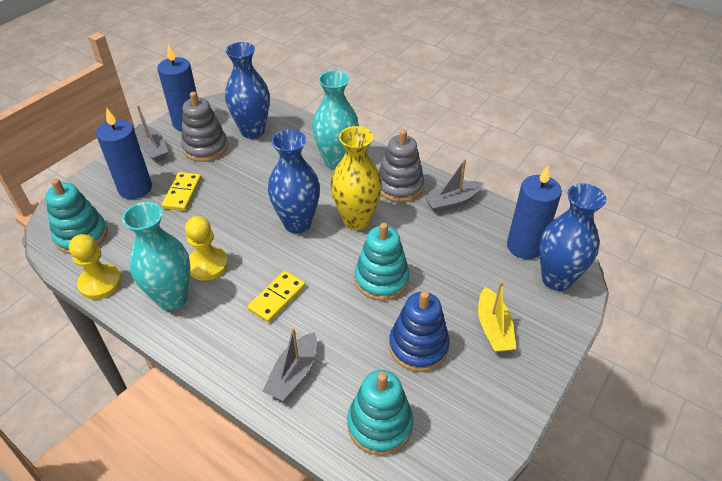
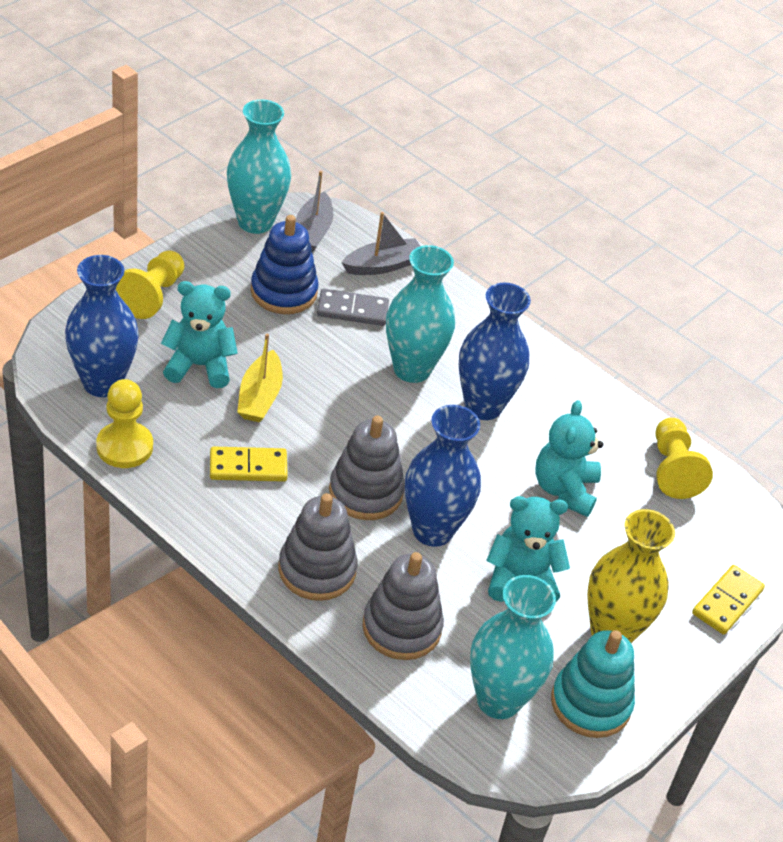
blue candle: [96,108,152,199] [158,44,198,131] [507,166,562,259] = 3 -> none = 0
grey boat: [135,105,168,162] [263,328,317,401] [424,159,483,213] = 3 -> [296,171,333,253] [341,212,420,275] = 2
grey domino: none = 0 -> [317,289,389,326] = 1
grey stacking toy: [181,92,228,162] [379,129,424,202] = 2 -> [278,493,358,601] [329,416,405,520] [362,552,444,660] = 3
turquoise stacking toy: [45,179,108,254] [347,370,413,456] [355,223,410,301] = 3 -> [551,630,635,738] = 1
turquoise teddy bear: none = 0 -> [161,281,238,388] [486,496,570,602] [535,400,603,517] = 3
turquoise vase: [122,202,191,310] [312,70,359,170] = 2 -> [227,99,291,234] [386,245,455,383] [470,575,556,719] = 3
yellow pawn: [69,234,122,300] [185,216,228,281] = 2 -> [96,379,153,468] [116,250,185,319] [655,418,713,499] = 3

